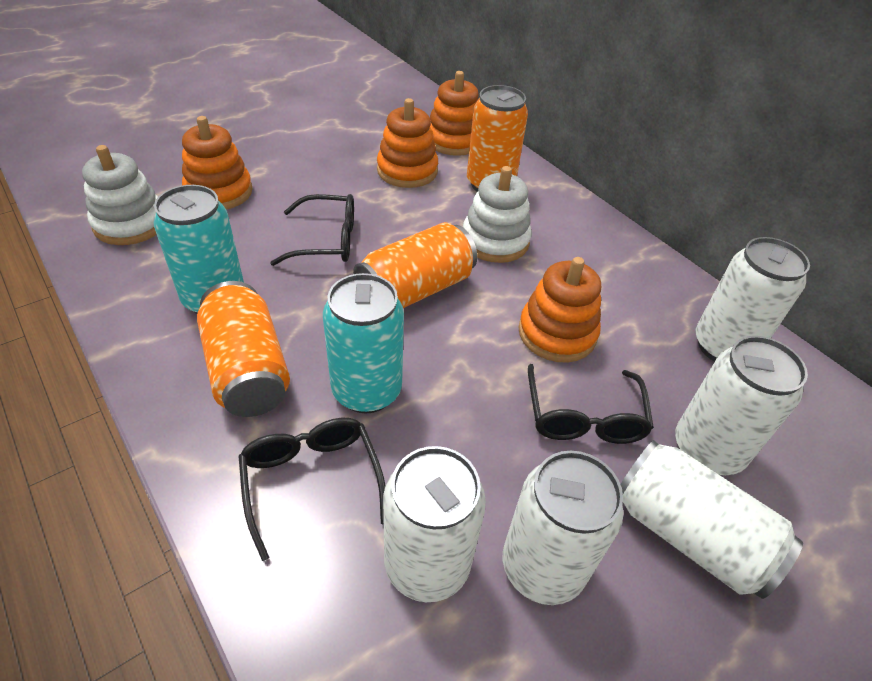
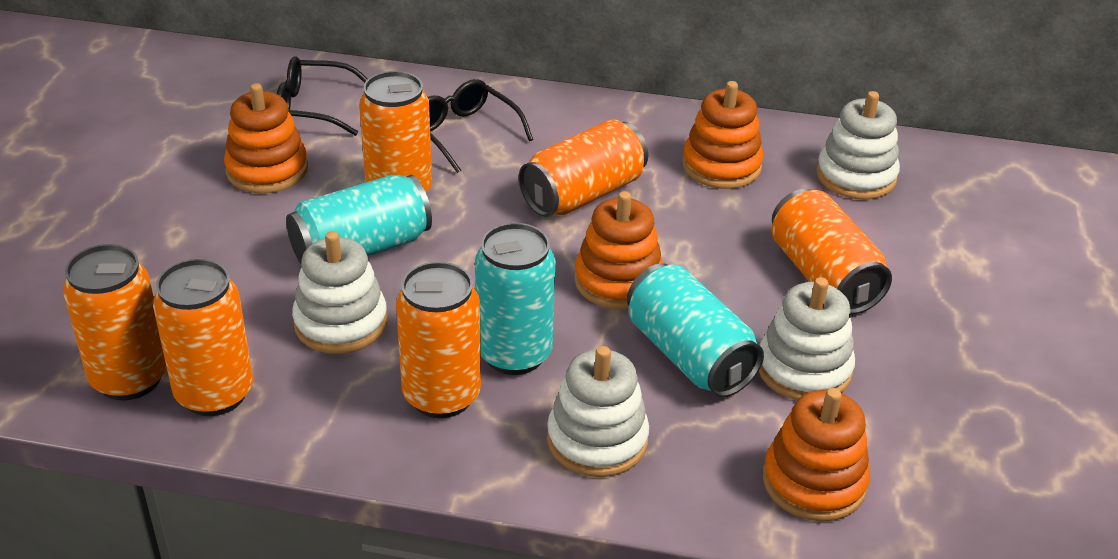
black glasses: [238,418,385,561] [270,194,354,266] [528,364,654,444] = 3 -> [277,56,368,136] [428,79,533,173] = 2
orange can: [197,281,290,417] [353,222,477,308] [467,85,528,192] = 3 -> [63,244,167,400] [153,259,253,416] [359,71,432,192] [396,262,481,418] [519,119,648,217] [772,189,892,314] = 6
turquoise can: [154,185,244,314] [323,273,404,413] = 2 -> [286,175,432,264] [475,223,556,375] [627,263,764,397] = 3
white can: [383,446,486,602] [503,451,624,605] [620,440,803,599] [675,336,808,475] [696,237,810,362] = 5 -> none = 0
white stacking toy: [82,145,158,245] [463,166,532,263] = 2 -> [292,231,388,354] [547,346,649,477] [759,277,855,400] [816,91,900,200] = 4

